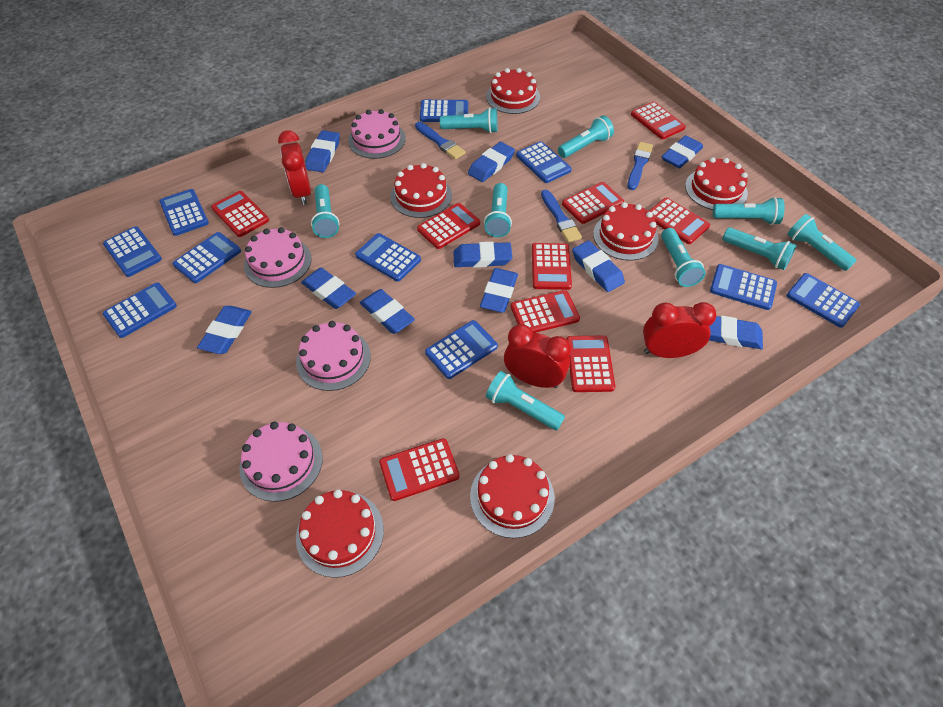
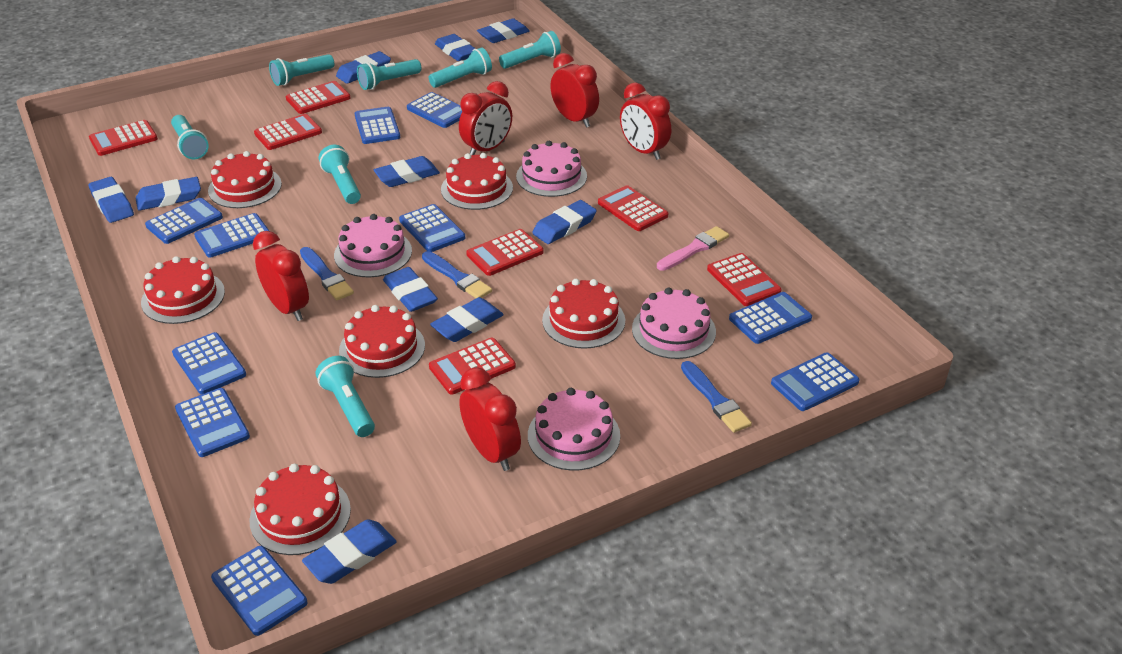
pink brush: none = 0 -> [657,226,729,271] = 1
red calculator: [211,191,269,237] [379,438,460,501] [417,203,480,249] [511,290,580,333] [532,243,572,290] [562,182,624,224] [567,336,615,392] [631,102,686,139] [649,198,710,244] = 9 -> [89,120,158,156] [254,114,322,150] [286,81,351,114] [429,337,516,394] [466,229,544,276] [598,185,668,231] [707,253,782,306] = 7
red clock: [278,130,311,205] [504,324,571,388] [643,302,717,358] = 3 -> [253,231,309,321] [459,81,512,155] [459,367,521,471] [550,53,599,128] [620,82,671,160] = 5
turquoise flashlight: [311,184,339,238] [440,107,498,133] [484,183,512,237] [486,371,565,430] [558,115,614,158] [661,228,705,287] [713,197,785,225] [722,227,797,270] [787,214,857,271] = 9 -> [171,115,209,160] [269,54,334,86] [316,356,375,437] [319,145,361,204] [357,59,421,90] [429,47,492,88] [499,31,561,69] = 7

